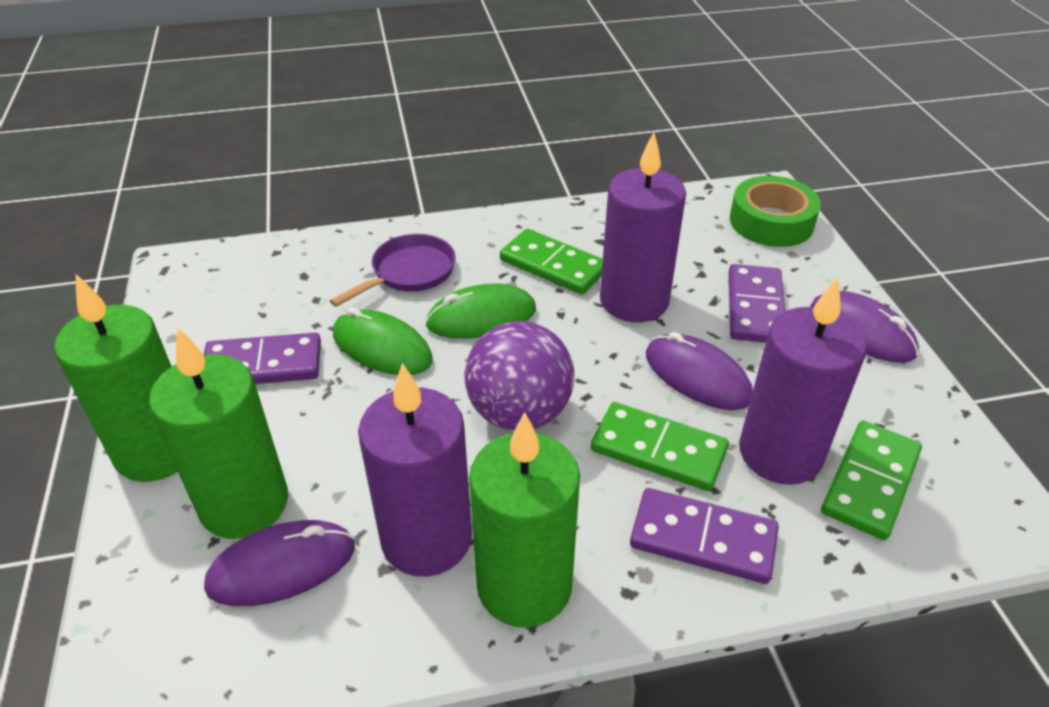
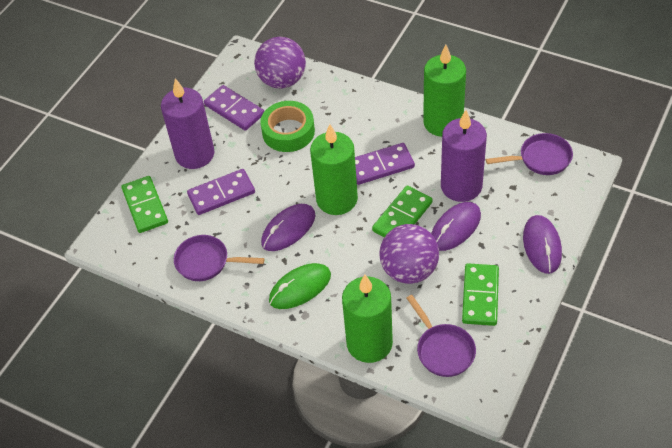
green mouse: [333,308,433,375] [425,283,536,339] = 2 -> [269,263,331,309] = 1
purple ball: [464,321,574,431] = 1 -> [254,37,306,89] [379,224,439,284] = 2
purple candle: [358,363,472,577] [600,132,686,322] [739,277,867,485] = 3 -> [161,78,215,169] [441,110,487,202] = 2
purple pan: [330,234,456,307] = 1 -> [174,235,264,281] [407,295,476,377] [486,133,573,175] = 3

